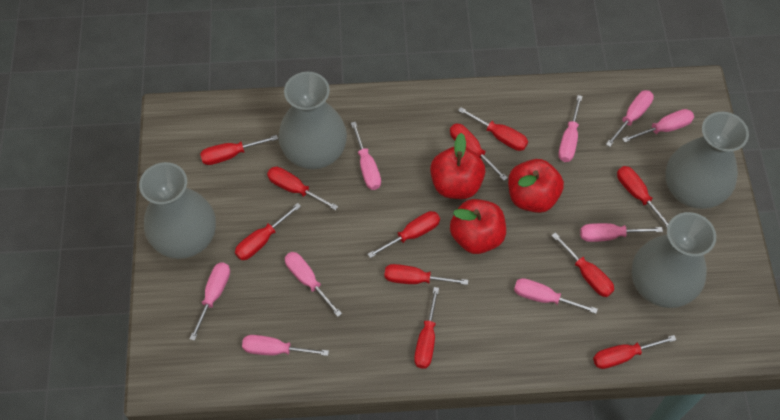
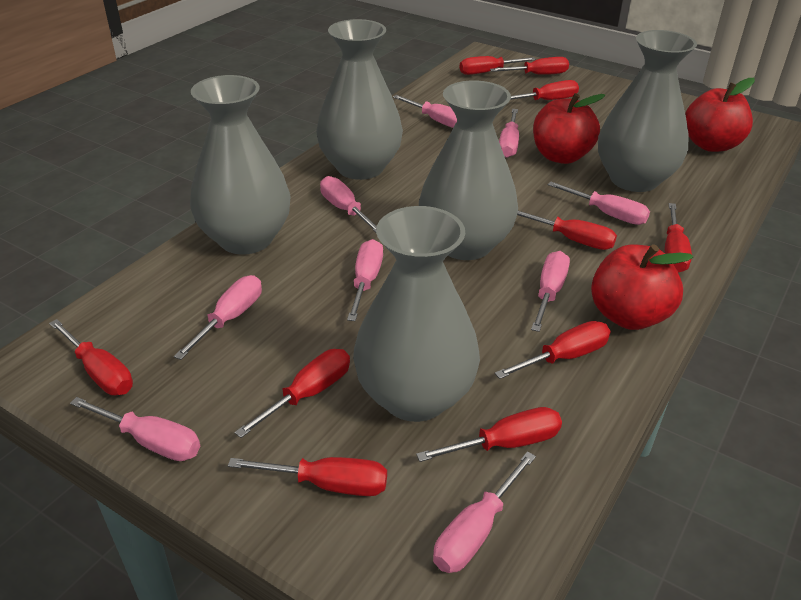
grey vase: [139,162,216,259] [278,72,347,169] [632,212,716,308] [665,112,749,209] = 4 -> [190,75,291,255] [316,19,403,180] [353,206,480,422] [419,80,518,260] [598,30,697,192] = 5
red screwdriver: [200,135,278,165] [235,203,301,260] [267,167,338,211] [368,211,440,258] [384,264,468,285] [414,287,439,369] [450,123,508,181] [458,107,528,151] [551,232,614,297] [593,335,676,369] [617,166,669,227] = 11 -> [49,319,133,395] [228,457,387,496] [234,349,350,438] [416,407,562,462] [460,56,536,75] [490,57,569,75] [495,321,610,379] [510,80,579,100] [517,211,617,250] [665,203,692,273] = 10

